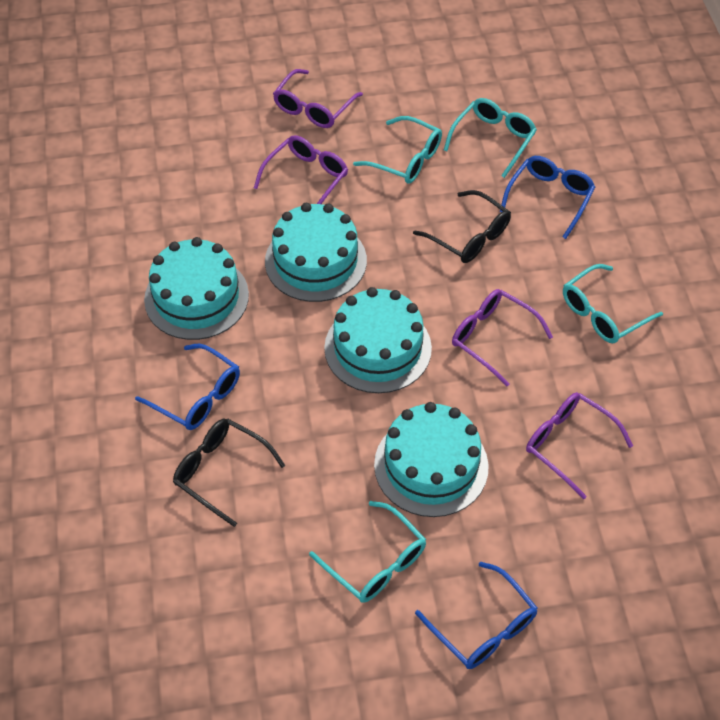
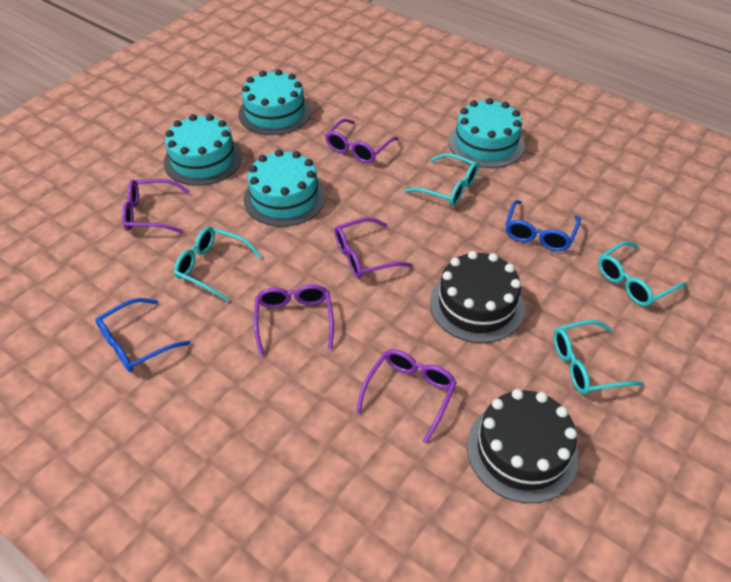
black cake: none = 0 -> [430,251,524,343] [467,389,578,503] = 2
black glasses: [173,418,285,527] [413,190,511,263] = 2 -> none = 0
blue glasses: [135,344,240,430] [415,561,538,669] [500,156,595,239] = 3 -> [95,298,190,372] [505,200,581,251] = 2
purple glasses: [254,135,348,204] [273,69,363,128] [452,289,553,386] [526,392,633,499] = 4 -> [122,179,190,233] [254,284,334,356] [325,119,399,163] [334,217,413,279] [356,349,457,444] = 5

